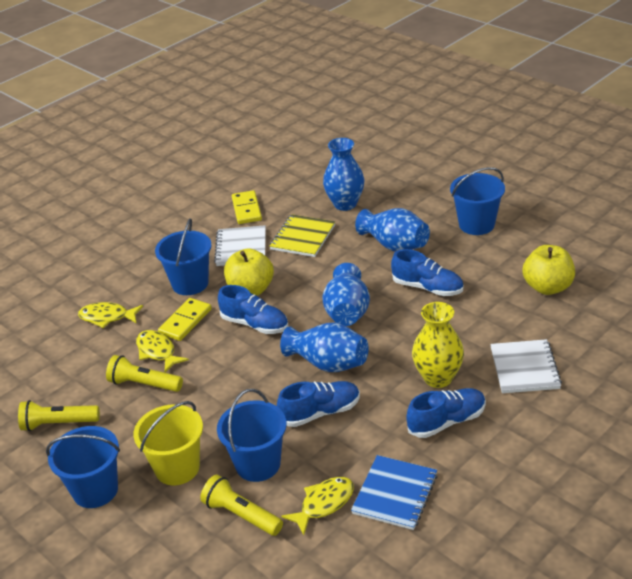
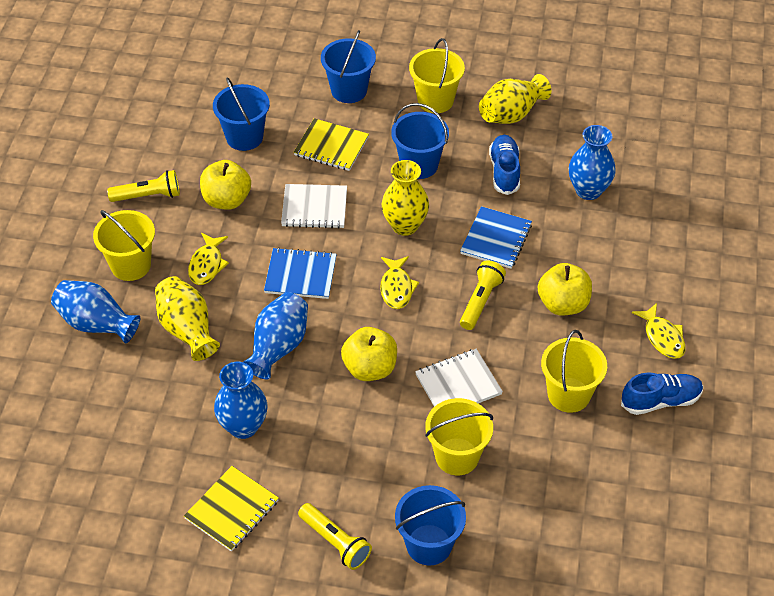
blue notebook: [351,455,438,530] = 1 -> [264,247,337,299] [460,206,532,269] = 2
blue shoe: [218,285,288,334] [277,381,360,427] [391,249,463,296] [406,388,486,438] = 4 -> [489,135,520,195] [621,372,703,415] = 2
yellow apple: [224,248,274,296] [522,245,575,295] = 2 -> [200,160,251,210] [341,327,397,381] [538,263,592,315] = 3
yellow bucket: [133,401,203,485] = 1 -> [93,210,155,281] [409,38,465,113] [425,398,493,475] [541,330,607,413] = 4
yellow domino: [158,298,212,341] [232,190,262,224] = 2 -> none = 0
yellow notebook: [269,214,335,257] = 1 -> [184,466,279,551] [294,118,369,171] = 2
yellow vase: [412,302,464,388] = 1 -> [155,276,220,361] [382,160,429,236] [479,74,551,124] = 3

